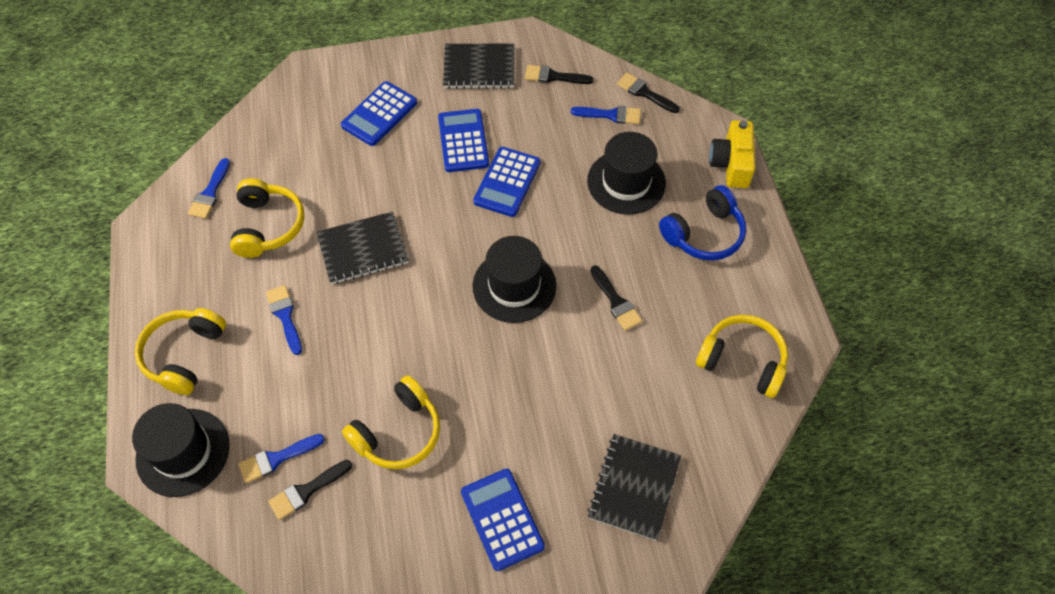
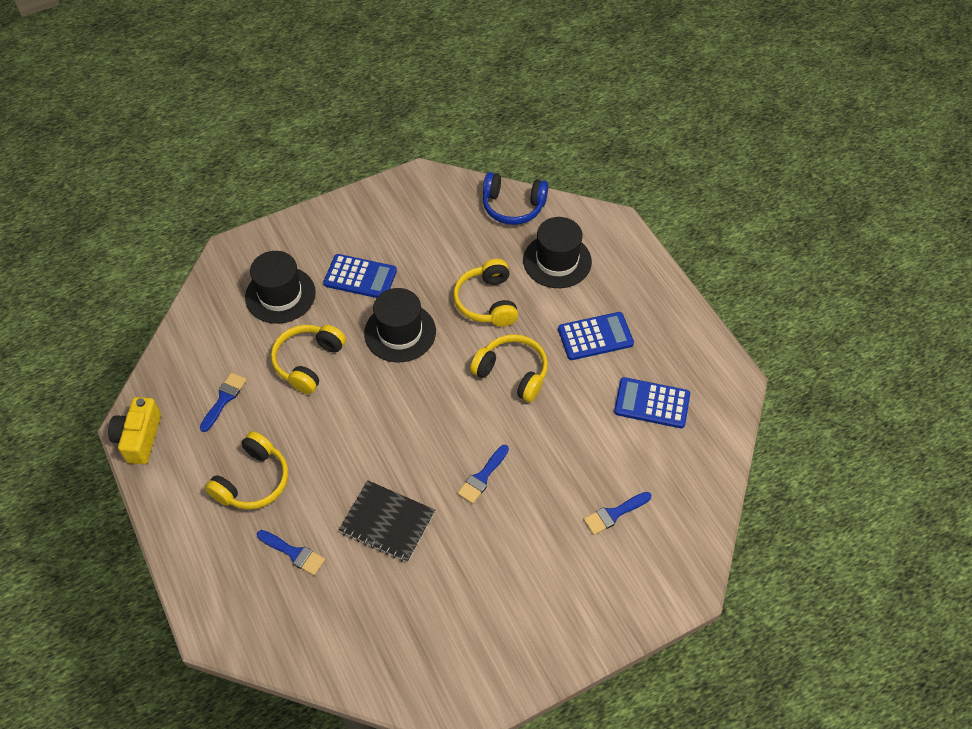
black brush: [268,460,352,520] [525,65,594,84] [590,265,642,331] [617,73,680,113] = 4 -> none = 0
black notebook: [317,211,408,284] [443,43,515,89] [588,434,681,541] = 3 -> [339,480,435,562] = 1
blue calculator: [341,81,417,146] [438,109,489,172] [461,469,545,571] [473,147,540,217] = 4 -> [323,254,397,298] [558,312,634,360] [614,377,690,428] = 3

